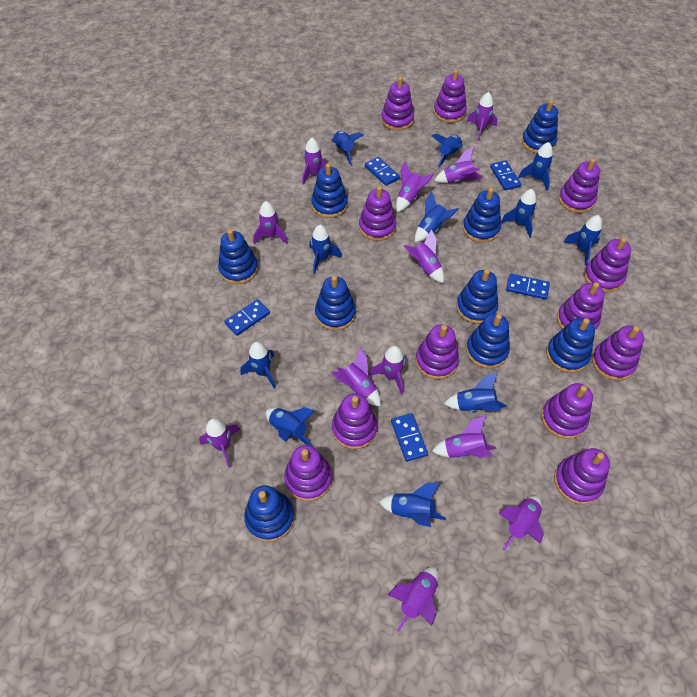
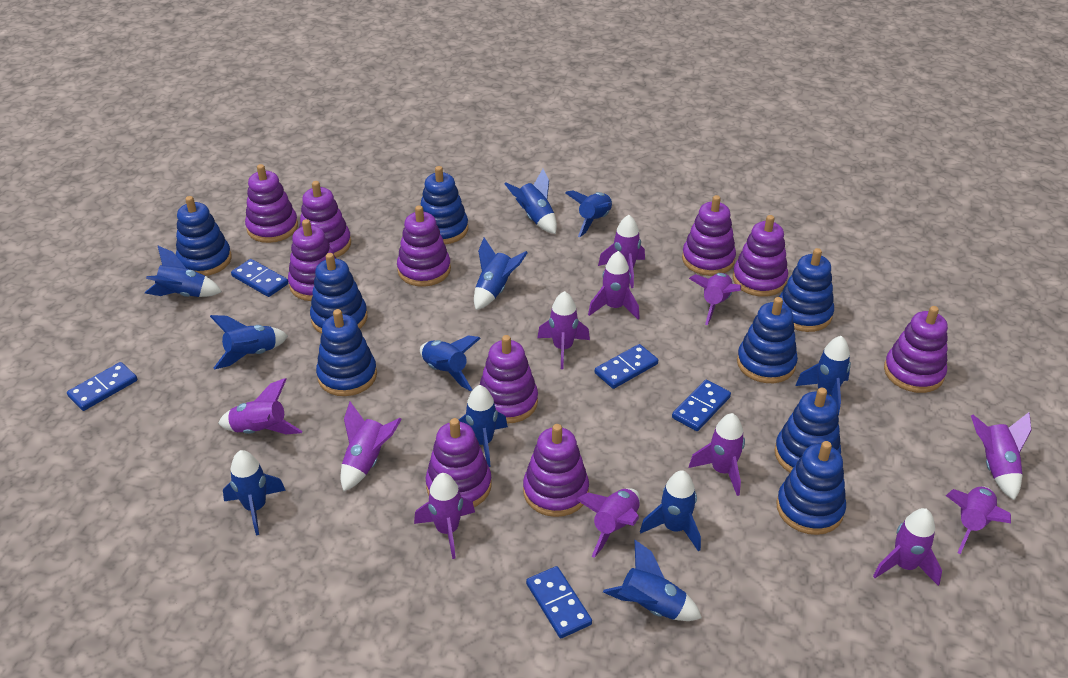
blue stacking toy: [218,229,258,284] [244,485,295,542] [311,163,348,218] [315,275,356,331] [456,269,498,324] [463,188,501,243] [466,314,510,369] [522,100,558,153] [546,318,595,373] = 9 -> [176,196,232,276] [310,253,367,334] [316,309,377,396] [421,166,468,244] [737,297,798,383] [774,388,841,473] [776,441,846,535] [779,248,834,332] = 8
purple stacking toy: [284,445,332,501] [332,393,378,449] [359,186,396,241] [381,77,414,131] [415,324,459,379] [434,69,467,123] [541,383,593,439] [554,448,610,505] [557,282,604,331] [558,158,600,213] [584,237,631,292] [592,326,644,381] = 12 -> [245,164,298,243] [288,219,337,301] [299,181,351,258] [397,205,451,287] [426,418,492,507] [480,335,538,424] [523,424,589,517] [682,195,736,276] [732,215,788,297] [884,306,948,393] = 10

